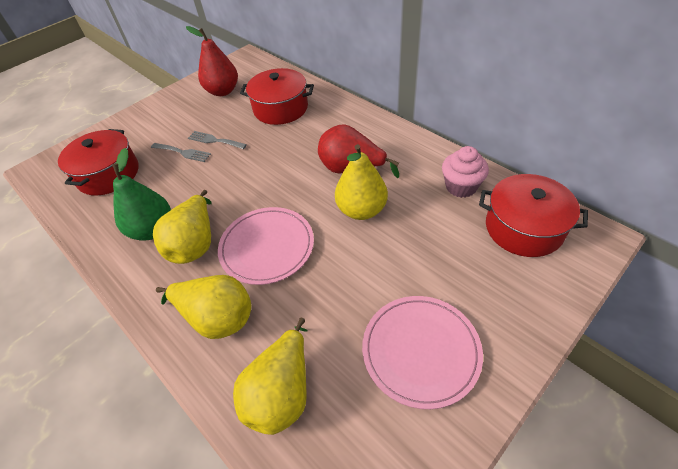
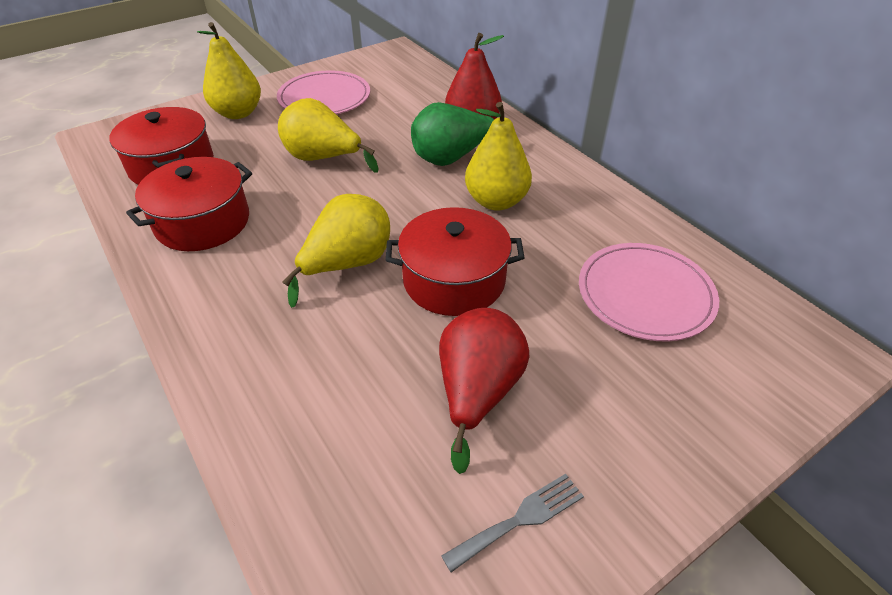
grey fork: [151,143,211,162] [188,131,247,149] = 2 -> [441,474,584,572] = 1
pink cupcake: [442,146,489,198] = 1 -> none = 0

